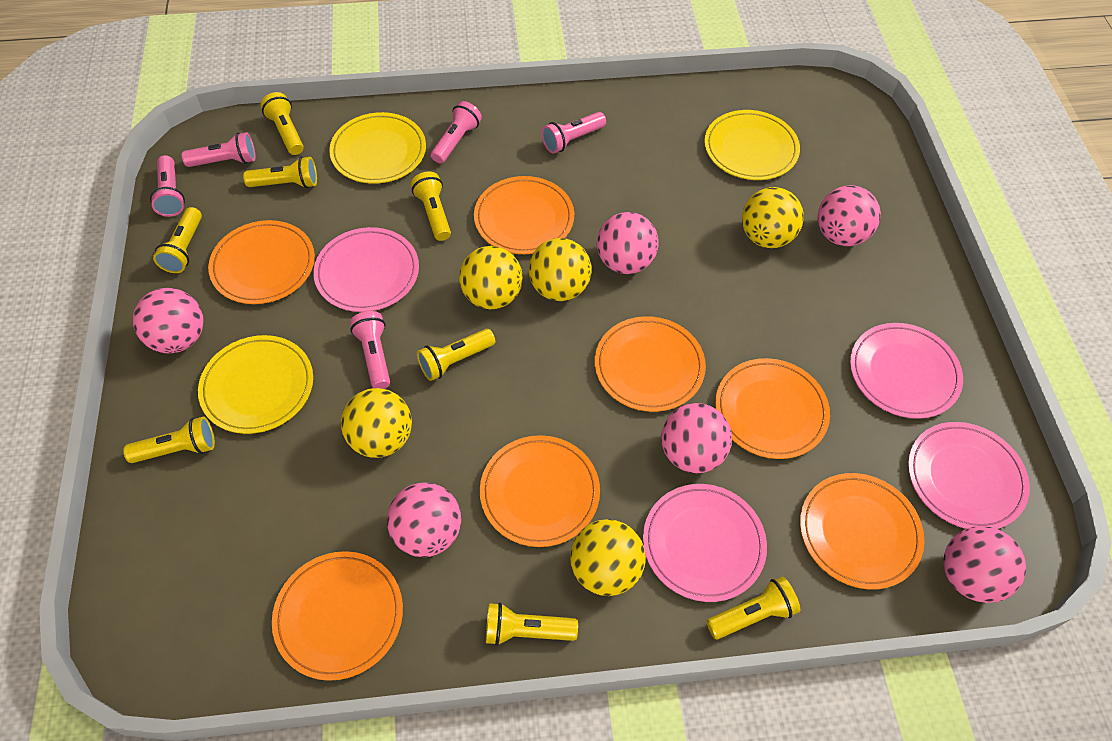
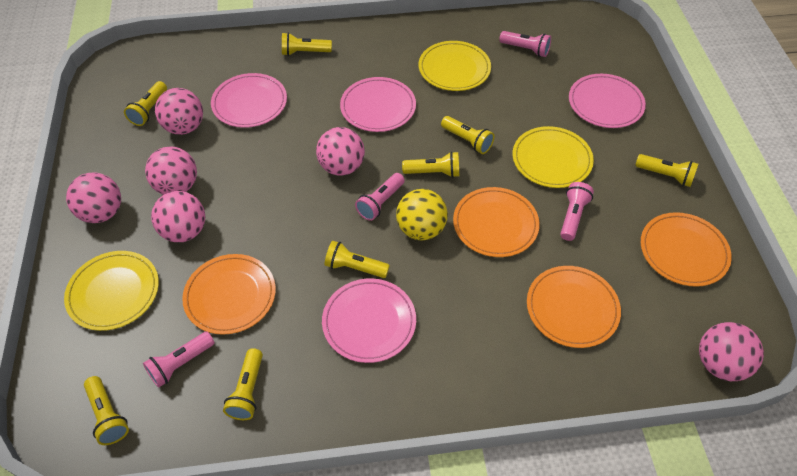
orange plate: [208,220,315,304] [272,551,403,681] [474,176,574,254] [480,435,600,547] [595,316,706,412] [715,358,830,459] [800,473,924,589] = 7 -> [182,254,276,335] [453,187,540,257] [527,266,621,348] [641,212,732,287] = 4
pink flashlight: [150,155,185,217] [182,132,256,167] [350,311,390,389] [431,101,482,164] [541,112,606,154] = 5 -> [143,332,215,388] [355,173,405,221] [499,31,551,57] [560,182,594,241] = 4
yellow ball: [341,388,412,458] [459,246,523,309] [529,238,592,301] [570,519,646,596] [742,187,804,248] = 5 -> [396,189,448,240] = 1

